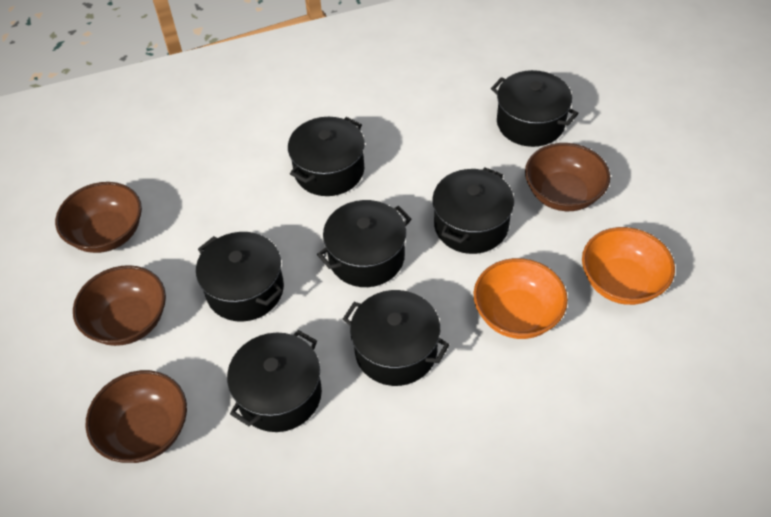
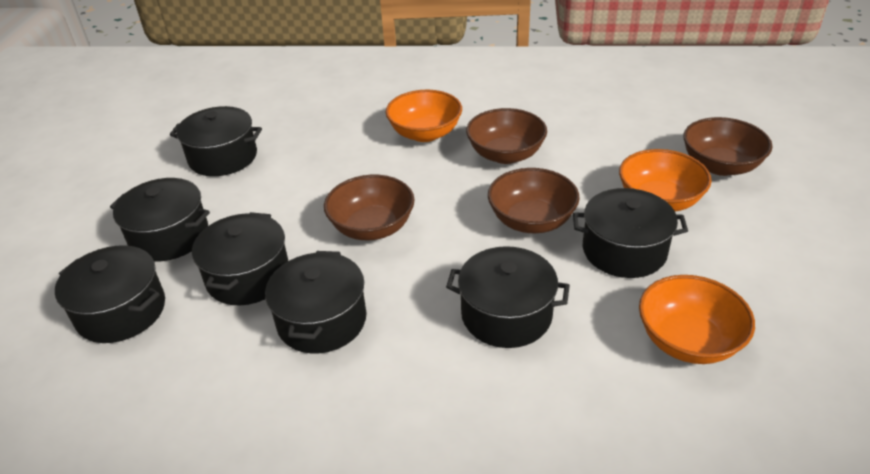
orange bowl: [474,258,568,339] [582,227,675,305] = 2 -> [386,90,462,142] [619,149,712,211] [639,275,755,364] = 3

